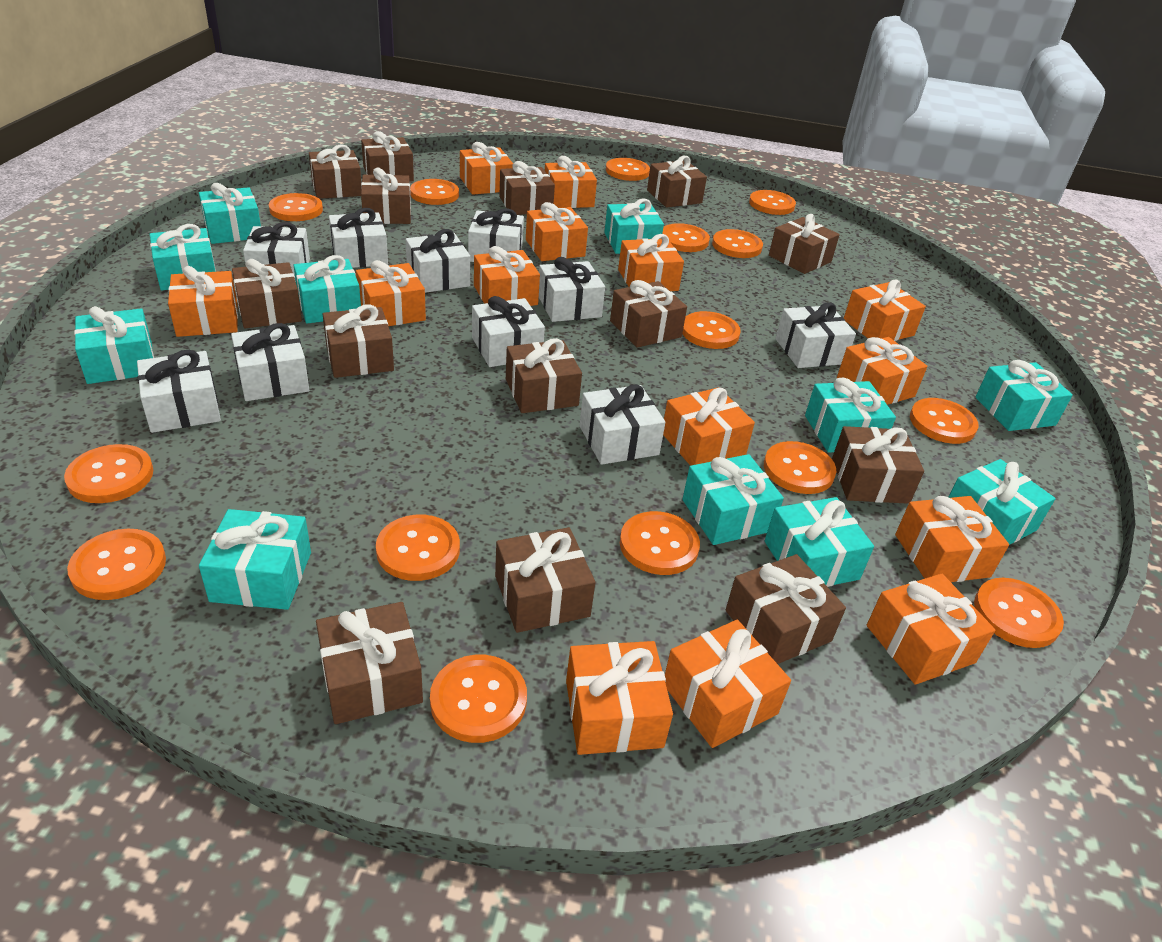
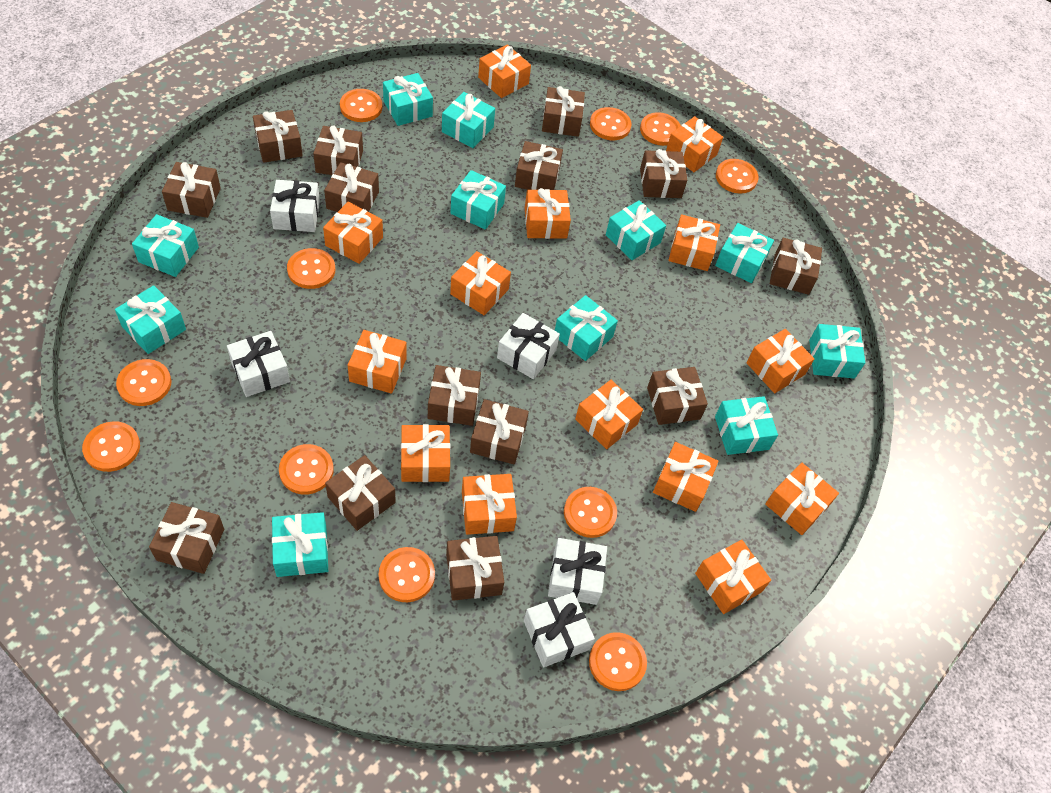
orange button: [64,444,153,503] [67,529,166,600] [269,193,323,221] [376,515,460,581] [410,179,459,205] [430,655,527,743] [606,158,650,181] [620,511,700,575] [663,223,710,252] [682,311,741,349] [712,229,763,258] [749,190,796,215] [764,441,836,494] [910,398,979,444] [974,578,1064,648] = 15 -> [82,421,140,472] [116,359,171,406] [279,444,334,495] [287,248,335,289] [340,89,382,122] [379,547,435,602] [564,487,617,538] [589,632,647,691] [590,107,631,140] [640,112,681,146] [716,159,759,194] = 11
white gift: [137,350,221,433] [231,323,309,401] [243,222,310,282] [329,208,388,268] [406,229,470,293] [468,208,524,262] [472,296,545,367] [539,257,605,322] [579,384,665,465] [775,303,856,368] = 10 -> [227,331,290,397] [270,180,320,232] [497,313,560,379] [524,592,595,668] [548,538,607,605] = 5

